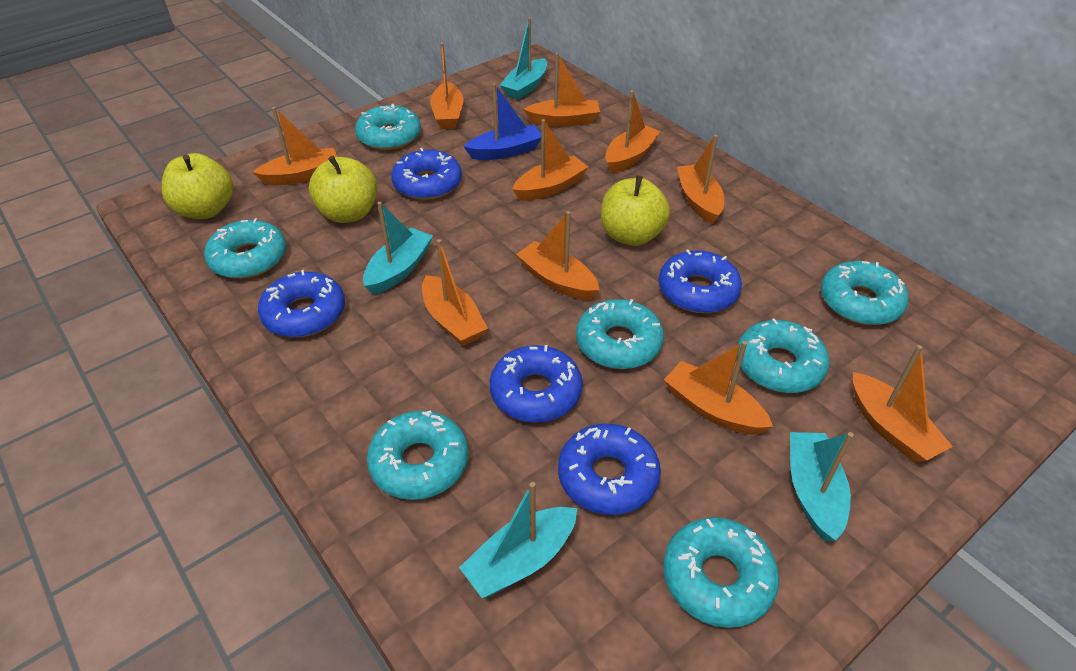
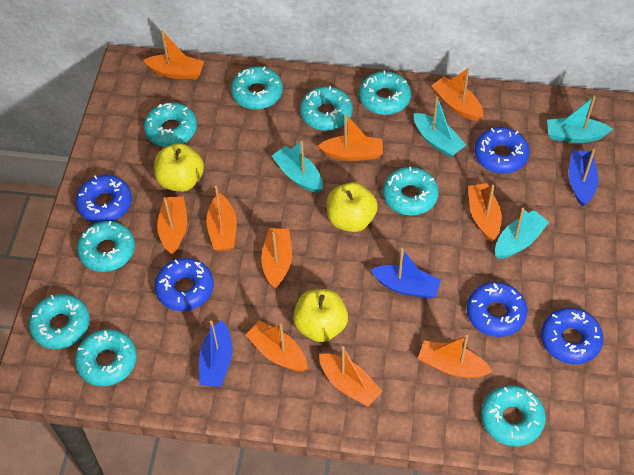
blue boat: [464,83,541,160] = 1 -> [199,320,232,387] [371,248,441,299] [569,149,598,207] = 3
turquoise donut: [204,218,286,279] [355,104,421,150] [367,410,468,500] [576,299,664,369] [663,517,779,628] [737,319,830,393] [821,261,909,325] = 7 -> [29,294,90,349] [75,329,137,386] [77,221,135,272] [144,102,197,147] [231,66,283,110] [300,86,353,131] [359,71,411,115] [383,167,439,215] [481,385,546,446] = 9

